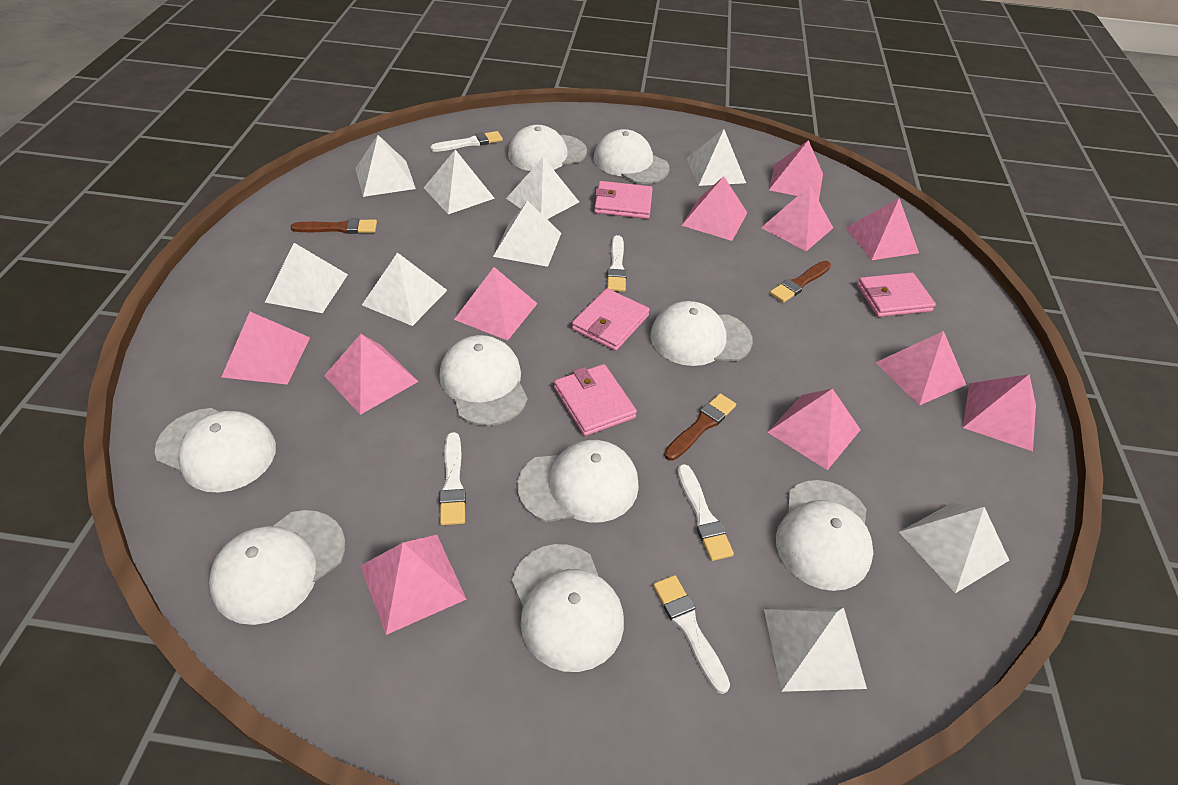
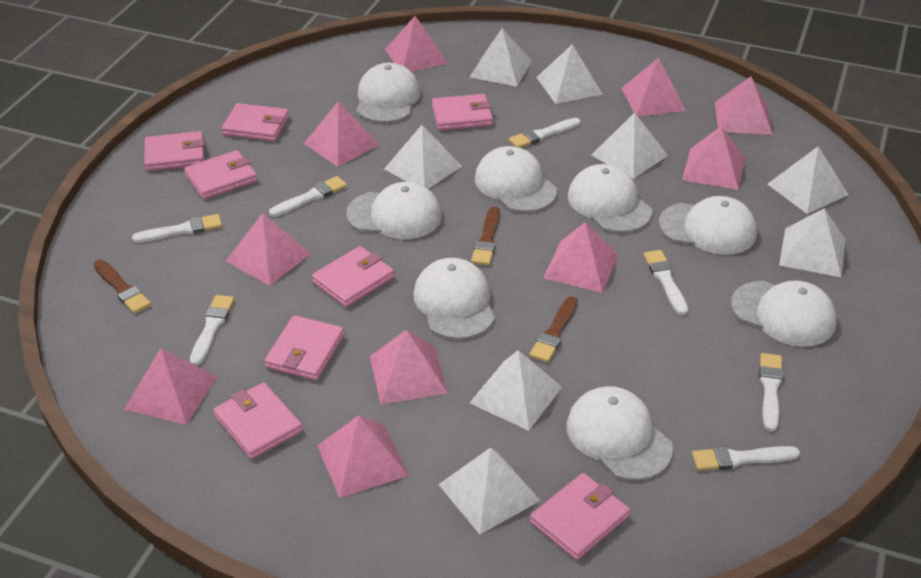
pink pyramid: [221,312,310,385] [324,334,419,415] [360,535,466,635] [454,267,538,341] [681,176,747,241] [761,186,833,251] [768,388,861,470] [769,140,823,200] [846,198,919,260] [875,331,966,406] [963,374,1036,451] = 11 -> [124,348,217,425] [226,213,312,286] [304,102,380,167] [317,415,409,498] [370,330,448,404] [385,16,448,72] [543,222,618,293] [621,58,686,116] [682,126,745,190] [715,76,773,135] = 10
pink wallet: [554,364,637,436] [572,288,650,351] [594,181,653,219] [857,273,936,317] = 4 -> [144,131,205,171] [184,150,258,199] [213,382,303,459] [222,103,289,141] [264,315,344,381] [312,246,394,307] [432,94,493,130] [530,473,630,560] = 8
white brush: [430,131,503,152] [440,432,466,525] [607,235,627,292] [653,575,730,694] [677,464,734,561] = 5 -> [132,214,222,243] [190,295,234,366] [269,176,347,217] [509,118,580,148] [644,250,688,315] [692,446,800,471] [759,353,783,432] = 7
white cap: [155,408,276,493] [209,510,345,625] [439,335,528,426] [508,125,587,171] [512,544,624,672] [517,440,639,523] [594,129,669,184] [650,301,753,366] [776,480,873,591] = 9 -> [346,182,442,239] [356,63,420,123] [413,258,495,339] [475,146,557,212] [567,386,673,481] [568,164,652,233] [659,196,757,255] [731,280,837,347] = 8
white pyramid: [265,243,348,313] [355,135,416,197] [362,252,447,326] [424,150,495,214] [493,201,561,267] [506,157,579,219] [686,129,746,186] [764,607,867,692] [899,503,1009,593] = 9 -> [384,125,462,189] [438,448,541,534] [470,28,532,87] [470,350,562,431] [536,45,603,104] [591,112,668,179] [767,146,849,214] [779,209,846,277] = 8

